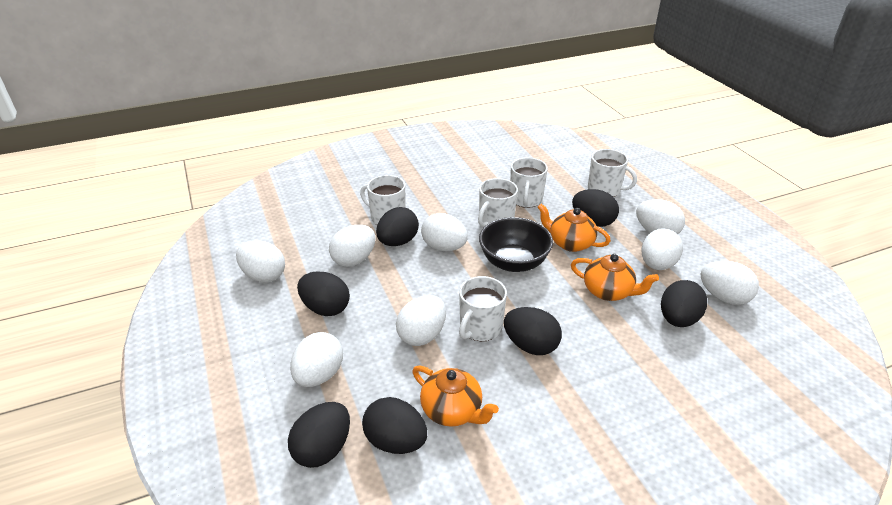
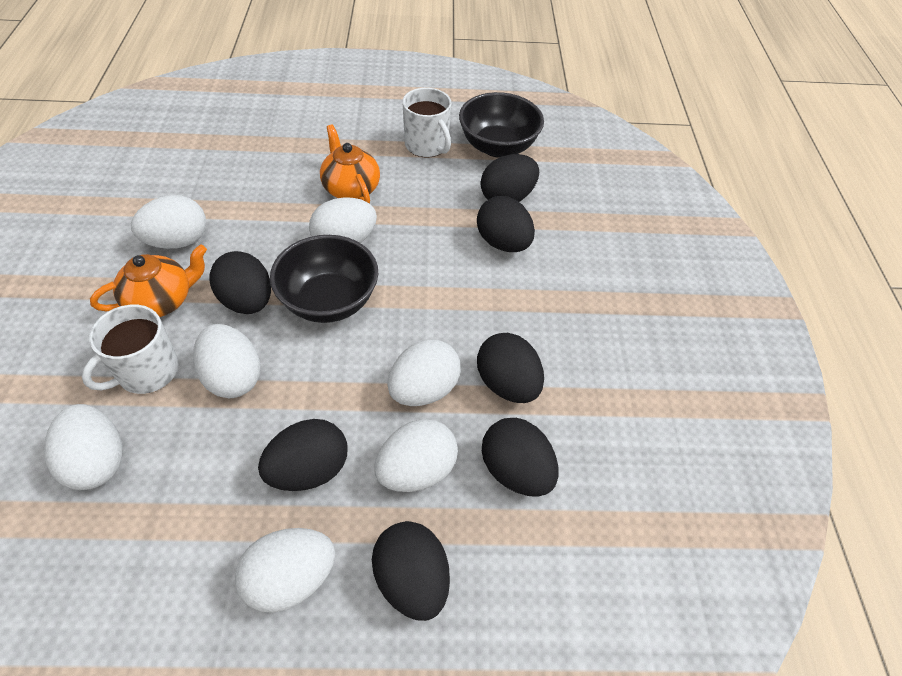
black bowl: [479,217,553,272] = 1 -> [270,235,378,323] [459,92,544,158] = 2
orange teapot: [412,366,499,427] [538,204,611,252] [571,254,659,301] = 3 -> [90,244,207,317] [320,125,380,204] = 2
white egg: [236,240,285,282] [290,332,343,387] [329,225,376,267] [396,295,446,346] [421,213,468,251] [636,199,685,234] [641,228,683,270] [700,261,759,305] = 8 -> [44,404,123,490] [131,195,206,249] [193,324,261,398] [235,528,335,613] [309,198,377,243] [375,419,458,492] [387,340,461,406] = 7
white mug: [360,175,405,225] [459,276,507,341] [478,178,518,227] [510,158,548,208] [588,149,637,197] = 5 -> [82,305,179,394] [402,88,452,158] = 2

